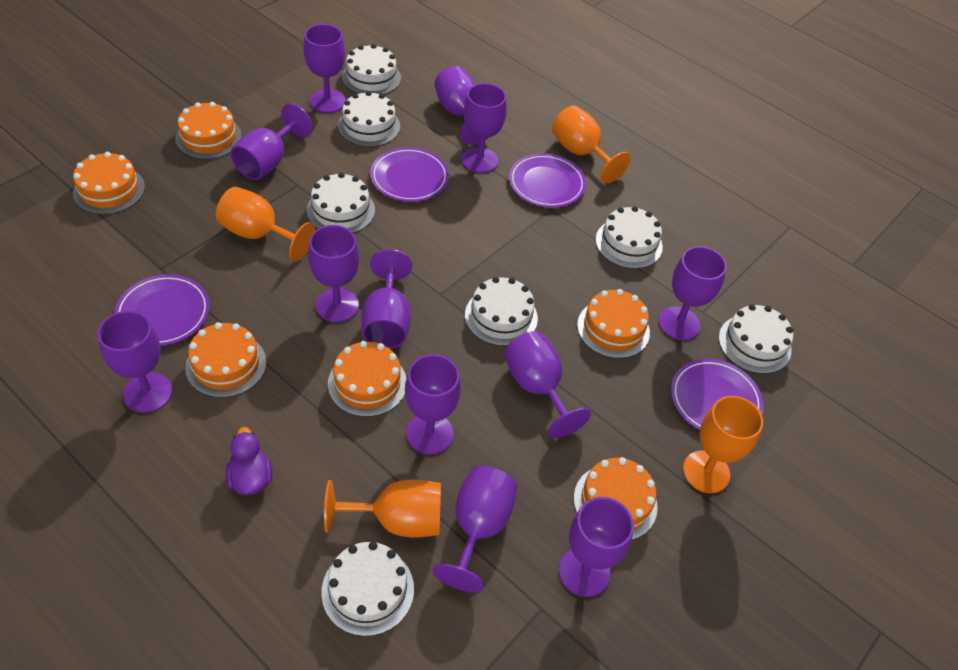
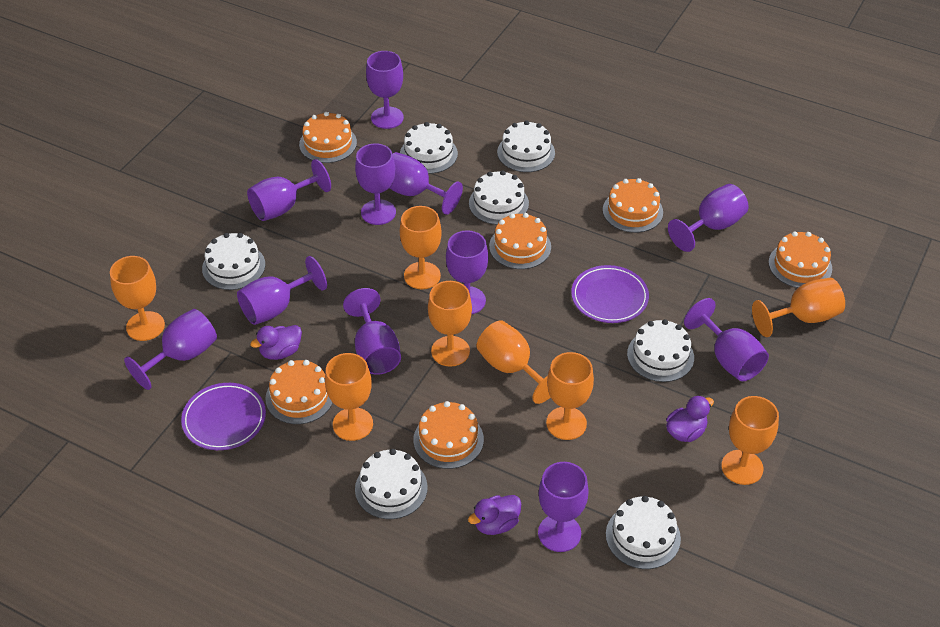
orange goblet: [216,187,315,261] [324,479,441,538] [552,105,631,183] [683,396,763,493] = 4 -> [110,256,165,341] [325,353,373,441] [400,206,442,289] [428,281,472,367] [477,320,550,404] [546,352,594,440] [721,396,779,485] [752,278,845,337] = 8
purple duck: [226,427,273,495] = 1 -> [250,325,302,360] [468,495,521,535] [666,396,714,442] = 3
purple goblet: [97,311,173,413] [230,103,313,180] [304,24,346,113] [308,225,359,322] [361,249,412,348] [405,354,461,454] [433,466,517,592] [435,66,488,145] [462,83,507,173] [504,331,591,438] [559,497,634,597] [658,246,727,340] = 12 -> [124,309,217,390] [237,256,327,325] [247,159,331,221] [343,288,401,375] [355,143,396,225] [366,51,404,129] [390,152,463,215] [446,230,488,314] [538,462,589,552] [668,184,749,252] [684,298,769,381] = 11
purple plate: [114,274,210,346] [370,147,449,202] [509,153,586,208] [671,359,764,430] = 4 -> [181,383,266,450] [571,265,649,323] = 2

